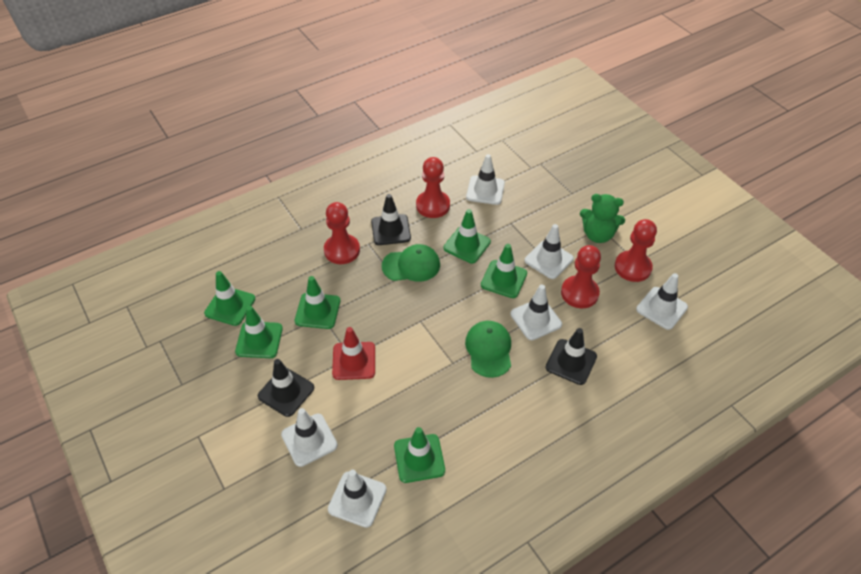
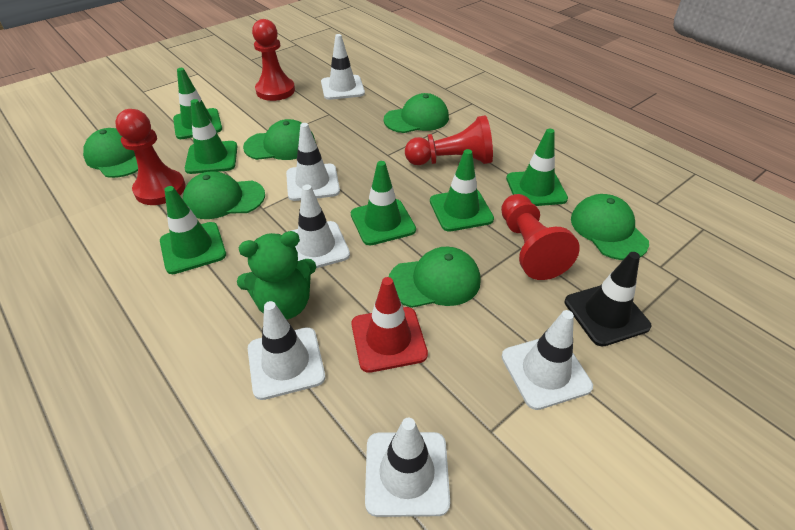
black traffic cone: [258,359,314,417] [371,194,411,245] [545,328,597,385] = 3 -> [565,252,652,347] = 1
green cap: [382,244,440,282] [465,321,511,378] = 2 -> [83,128,138,178] [183,172,265,219] [243,119,316,160] [384,93,449,133] [389,246,481,308] [571,194,649,260] = 6

